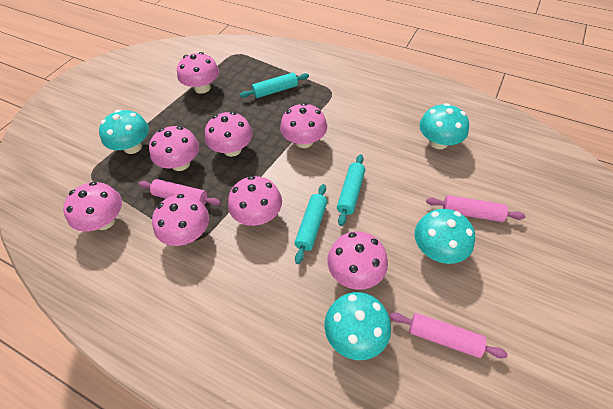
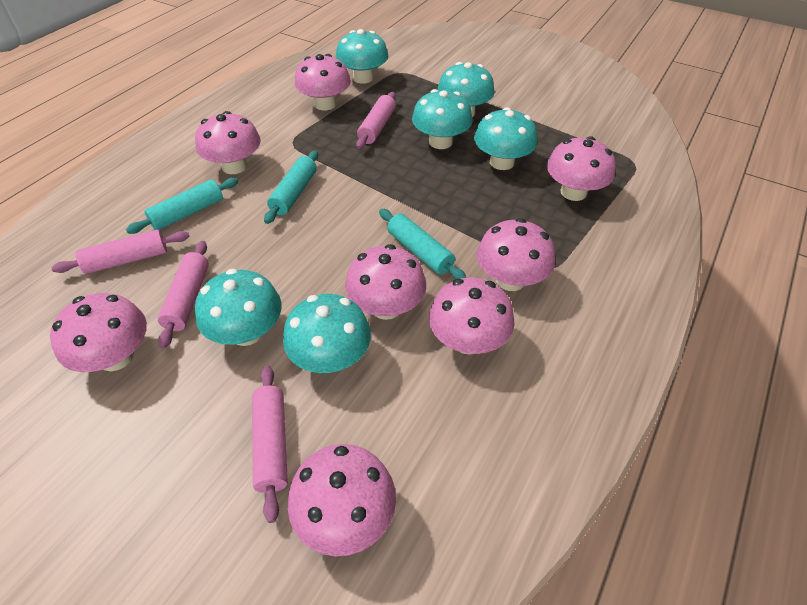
pink rolling pin: [138,179,221,206] [390,313,508,359] [426,195,525,222] = 3 -> [51,230,189,274] [158,241,209,348] [252,365,288,523] [356,92,396,149] = 4
turquoise mushroom: [99,110,149,154] [325,292,391,360] [414,209,475,264] [419,103,469,149] = 4 -> [195,269,281,346] [283,294,371,373] [336,29,388,84] [412,89,472,149] [438,62,494,117] [474,107,538,170] = 6

